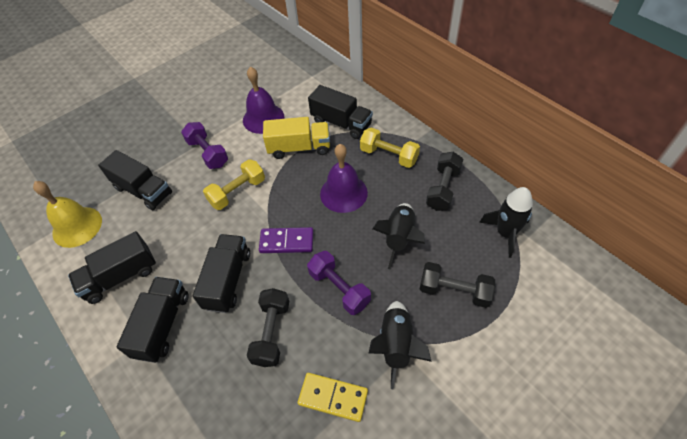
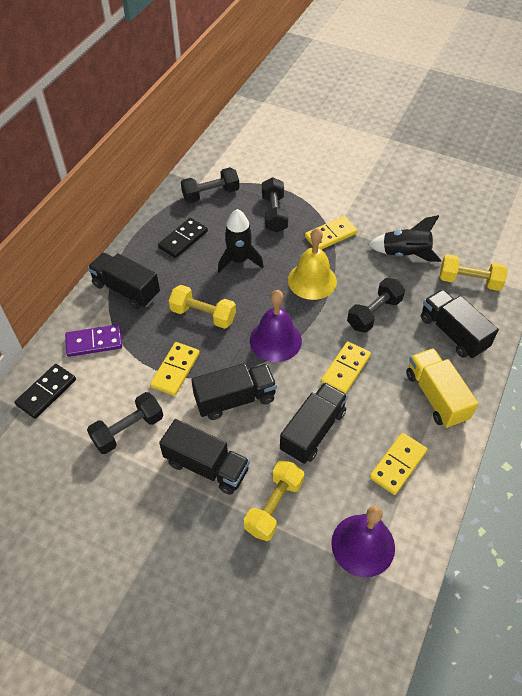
black domino: none = 0 -> [15,364,76,419] [158,218,208,258] = 2
black dumbbell: [247,288,289,367] [420,262,495,308] [426,152,463,211] = 3 -> [87,392,163,454] [181,167,239,203] [262,177,288,232] [347,278,405,333] = 4
black rocket: [369,301,432,389] [372,203,425,269] [479,187,533,258] = 3 -> [218,209,264,273] [369,215,442,262] = 2
purple dumbbell: [181,122,228,169] [307,251,371,315] = 2 -> none = 0
yellow domino: [298,373,368,422] = 1 -> [150,342,200,396] [305,216,358,250] [321,341,371,394] [370,433,427,495] = 4
yellow dumbbell: [203,159,265,210] [360,127,420,168] = 2 -> [169,285,236,329] [244,460,304,541] [440,254,508,291] = 3

